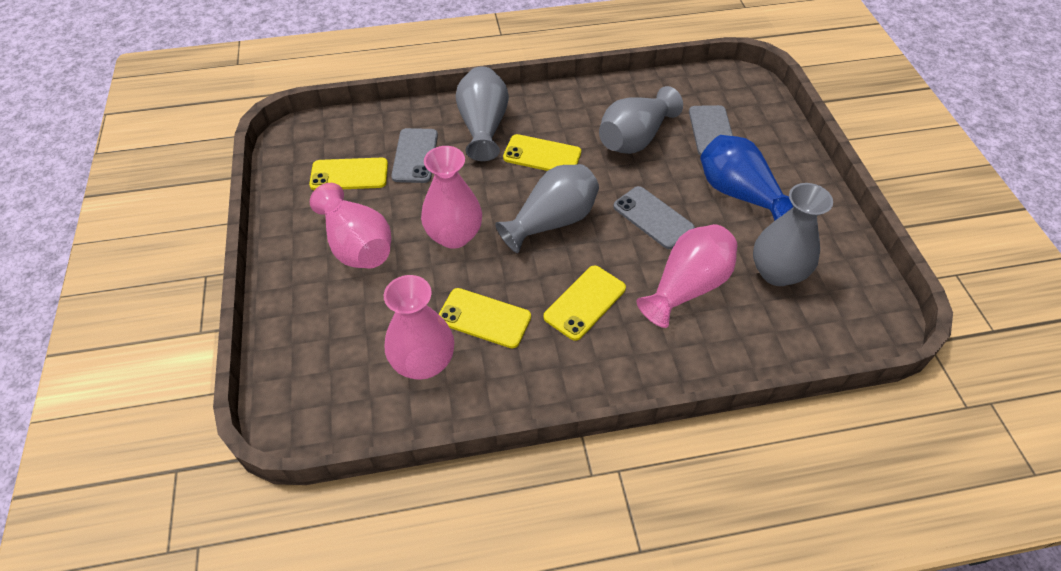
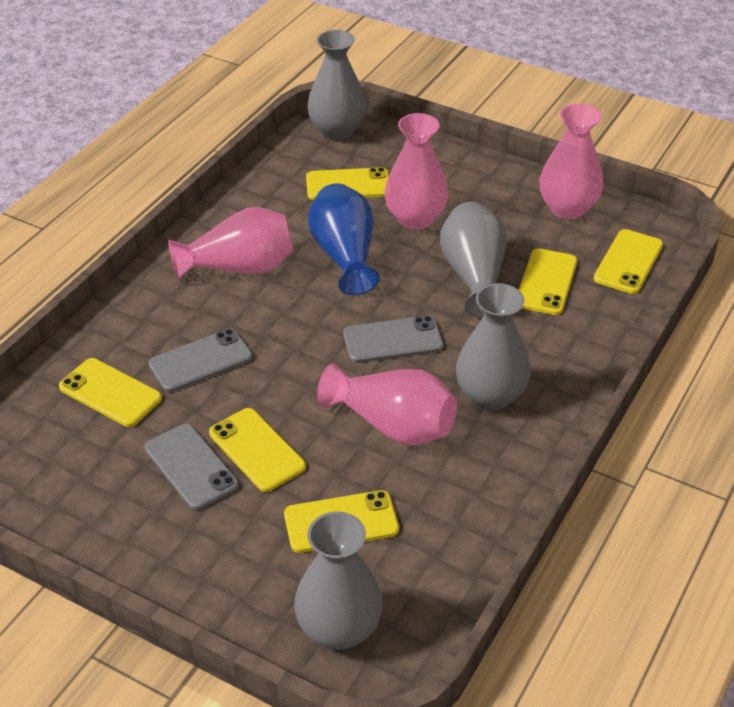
yellow phone: [309,158,388,190] [439,288,531,348] [503,134,581,171] [543,266,626,341] = 4 -> [59,358,162,427] [209,408,306,492] [284,490,399,553] [306,167,389,200] [519,248,578,315] [594,229,663,294] = 6

